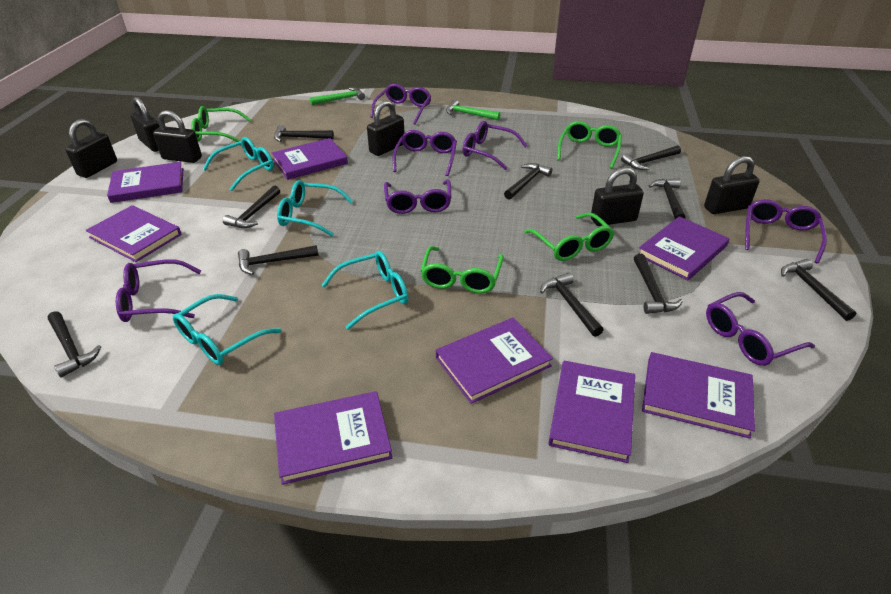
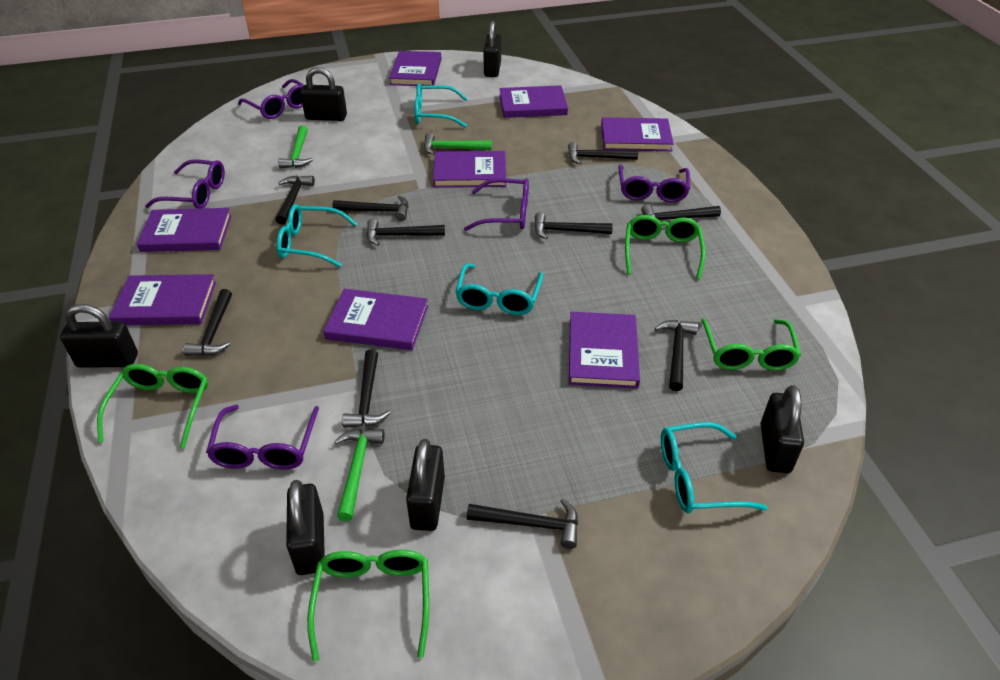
green hammer: [310,88,365,105] [446,99,500,120] = 2 -> [278,126,313,169] [334,429,385,521] [424,133,492,155] = 3
purple glasses: [116,259,201,322] [371,84,432,125] [384,179,451,214] [393,130,457,176] [463,121,528,170] [706,292,815,366] [745,199,827,263] = 7 -> [145,159,225,209] [206,405,319,470] [238,79,304,119] [464,178,529,231] [618,164,690,202] = 5

